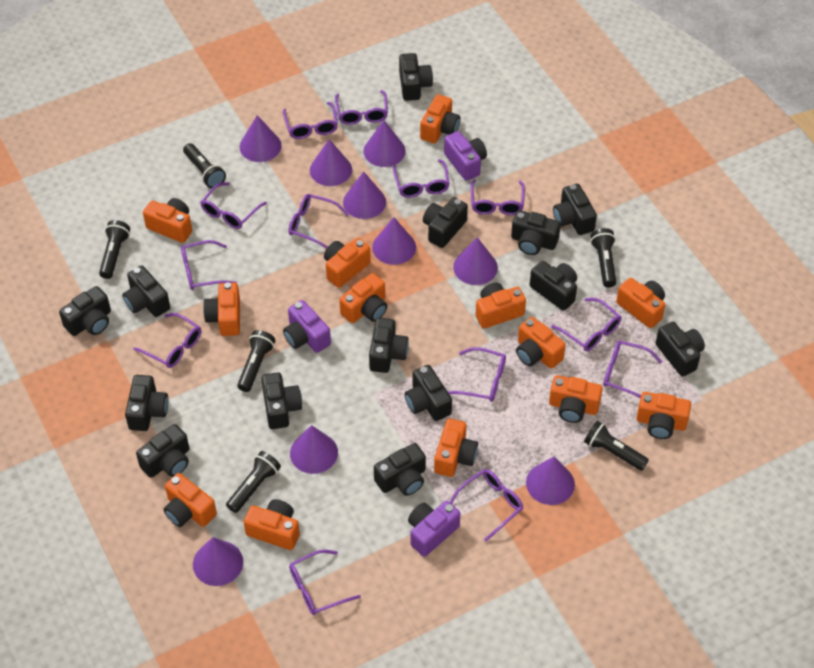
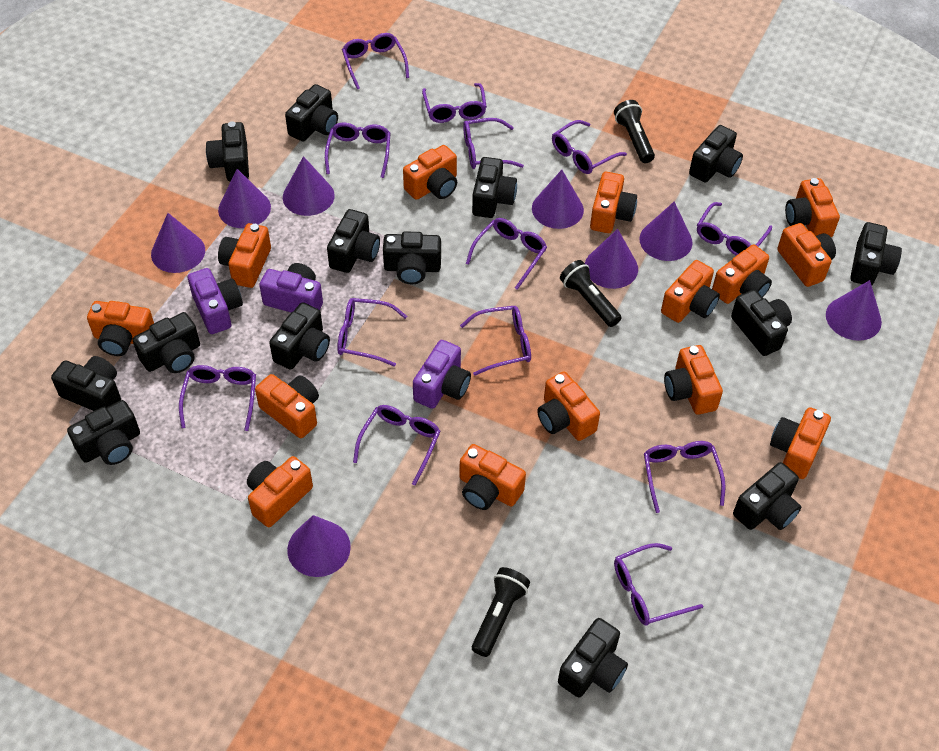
black flashlight: [99,220,130,279] [183,143,226,188] [226,451,281,513] [237,330,276,392] [584,421,649,471] [590,228,616,287] = 6 -> [472,567,530,657] [560,260,621,327] [614,100,655,163] = 3
orange camera: [143,198,192,243] [164,473,217,527] [203,282,240,336] [244,499,300,550] [324,238,371,288] [339,273,387,323] [420,94,461,143] [434,419,478,477] [476,282,526,329] [516,317,566,369] [549,375,603,423] [616,278,665,328] [637,392,691,439] = 13 -> [87,301,154,356] [218,223,271,288] [247,456,313,527] [255,374,319,438] [403,145,457,200] [459,444,526,510] [537,372,600,441] [590,172,637,233] [661,260,720,323] [664,345,723,415] [712,245,772,304] [770,407,831,479] [777,223,836,287] [785,178,840,237] = 14
purple cone: [193,537,243,586] [239,115,282,162] [290,425,338,474] [310,139,352,186] [343,171,386,219] [363,120,406,167] [372,217,416,265] [453,237,498,285] [526,456,575,505] = 9 -> [151,213,205,273] [218,169,271,228] [283,156,335,216] [287,515,351,577] [532,170,584,229] [585,229,638,289] [639,201,693,261] [826,280,882,341] = 8

